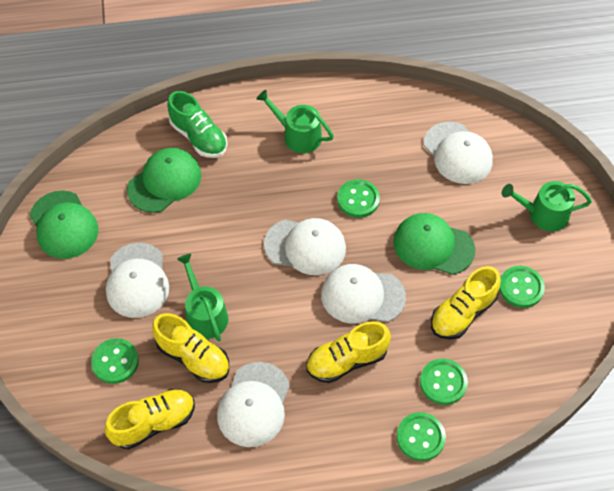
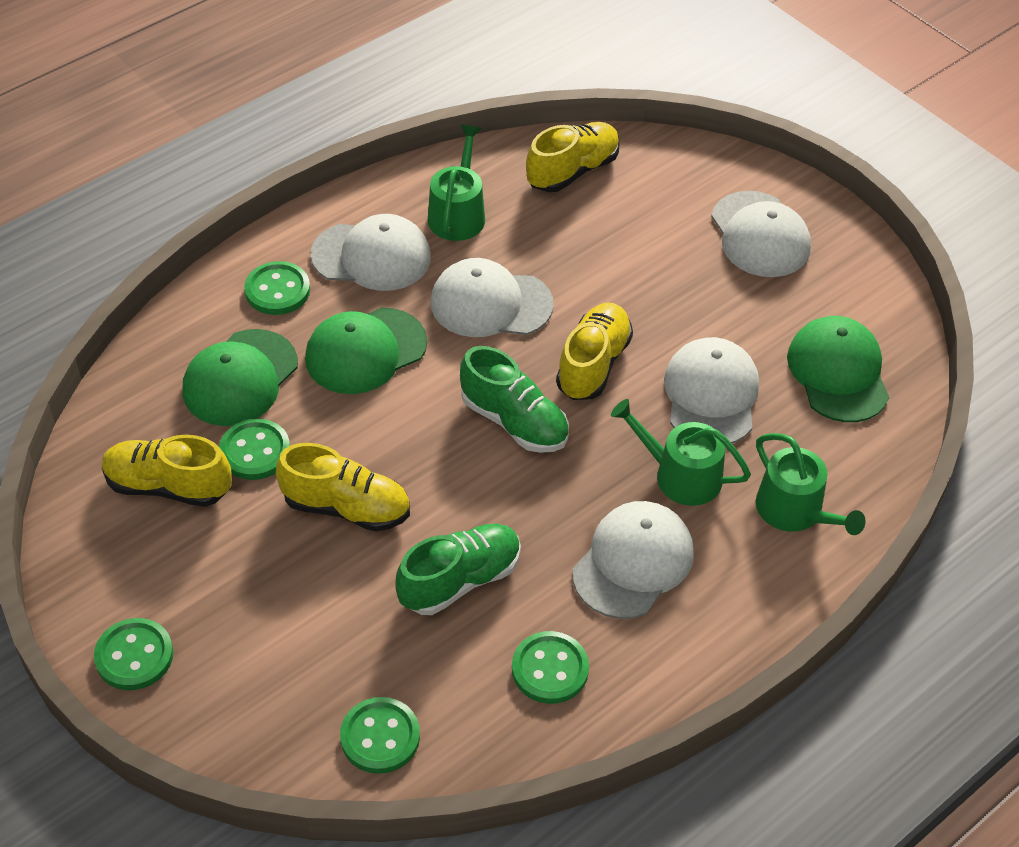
green shoe: [167,91,227,158] = 1 -> [395,524,521,615] [460,346,569,453] = 2

